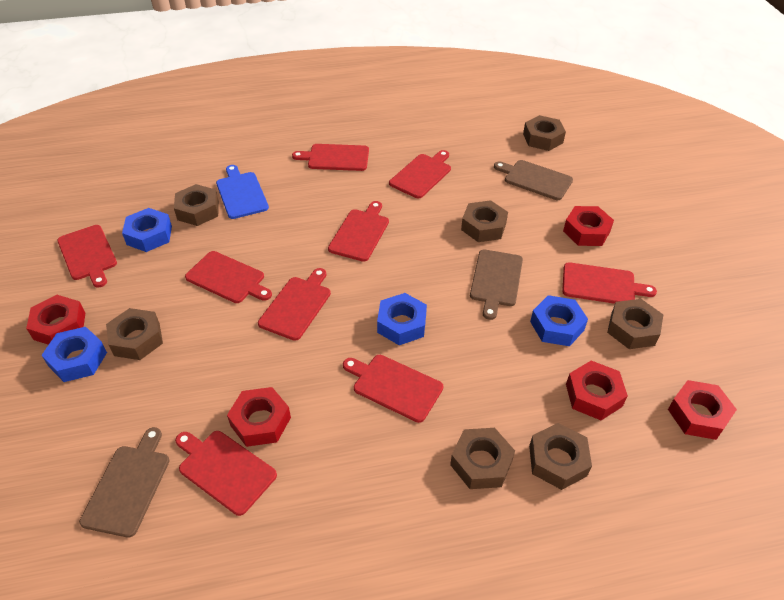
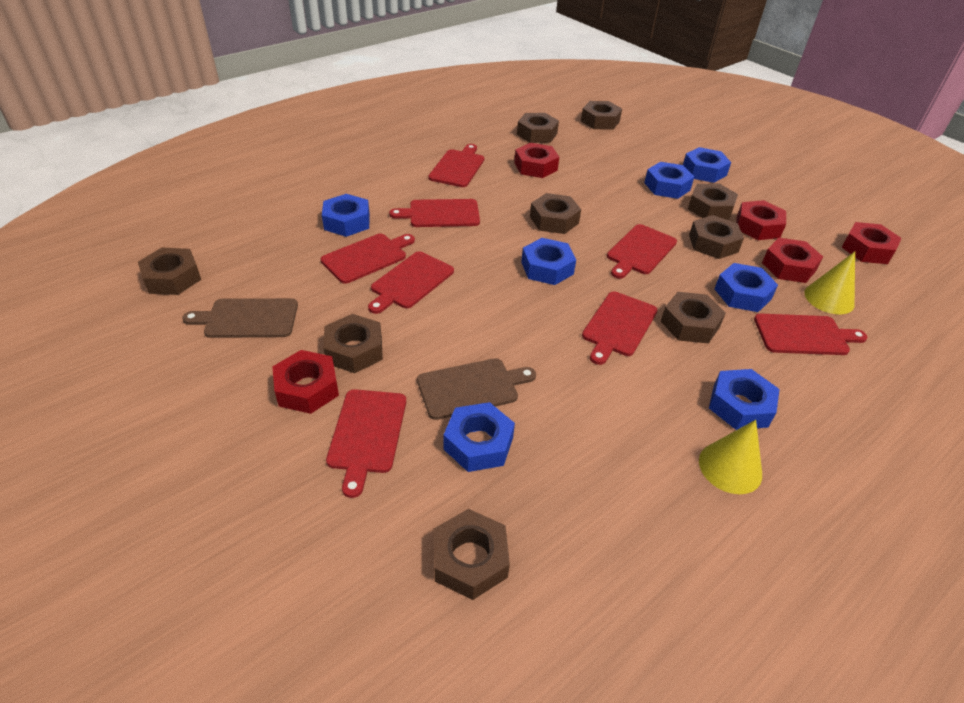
blue cutting board: [216,165,269,219] = 1 -> none = 0
blue nut: [42,327,107,382] [122,208,172,252] [377,293,427,345] [530,295,588,346] = 4 -> [322,194,370,237] [443,402,515,472] [521,238,576,285] [644,162,694,199] [683,147,731,183] [709,369,780,430] [714,263,778,312] = 7
brown cutting board: [79,427,169,538] [470,250,523,320] [494,160,573,200] = 3 -> [182,298,298,338] [417,358,536,420] = 2
brown nut: [106,308,163,360] [174,184,219,226] [450,428,515,489] [461,200,508,242] [523,115,566,151] [529,423,592,490] [607,299,663,349] = 7 -> [138,248,201,295] [323,314,383,373] [433,509,510,600] [517,113,559,143] [530,193,581,234] [581,101,622,130] [661,292,726,344] [688,184,738,220] [689,215,744,259] = 9
red cutting board: [57,225,117,288] [175,431,277,516] [185,251,272,303] [258,268,331,341] [292,144,369,171] [328,201,389,262] [343,355,443,423] [389,150,451,198] [562,262,657,304] = 9 -> [320,234,415,284] [326,389,406,498] [368,251,454,314] [389,199,480,227] [428,144,484,187] [582,291,658,365] [607,224,677,279] [754,314,867,355] = 8
yellow cone: none = 0 -> [699,420,762,494] [804,252,855,314] = 2

